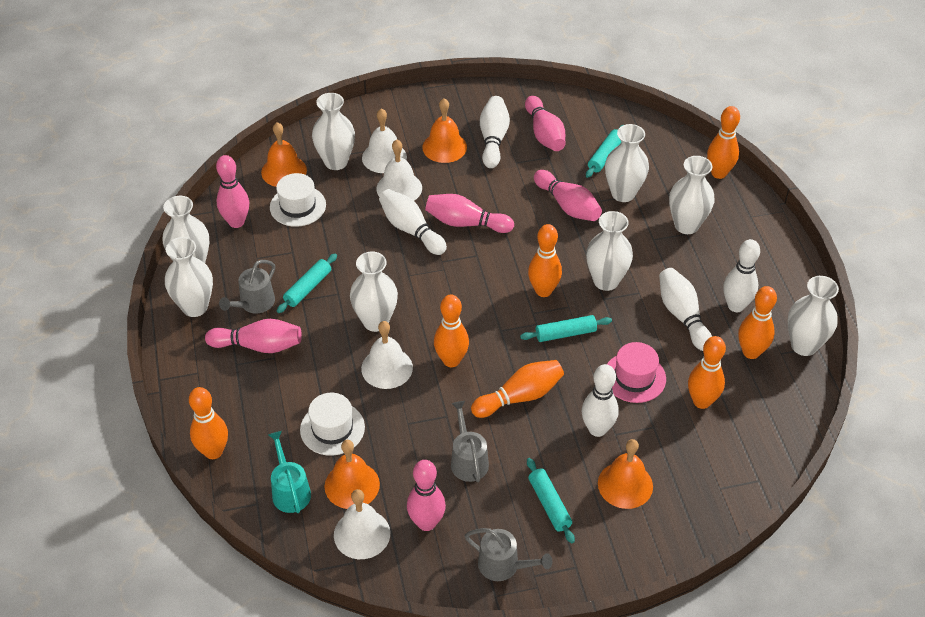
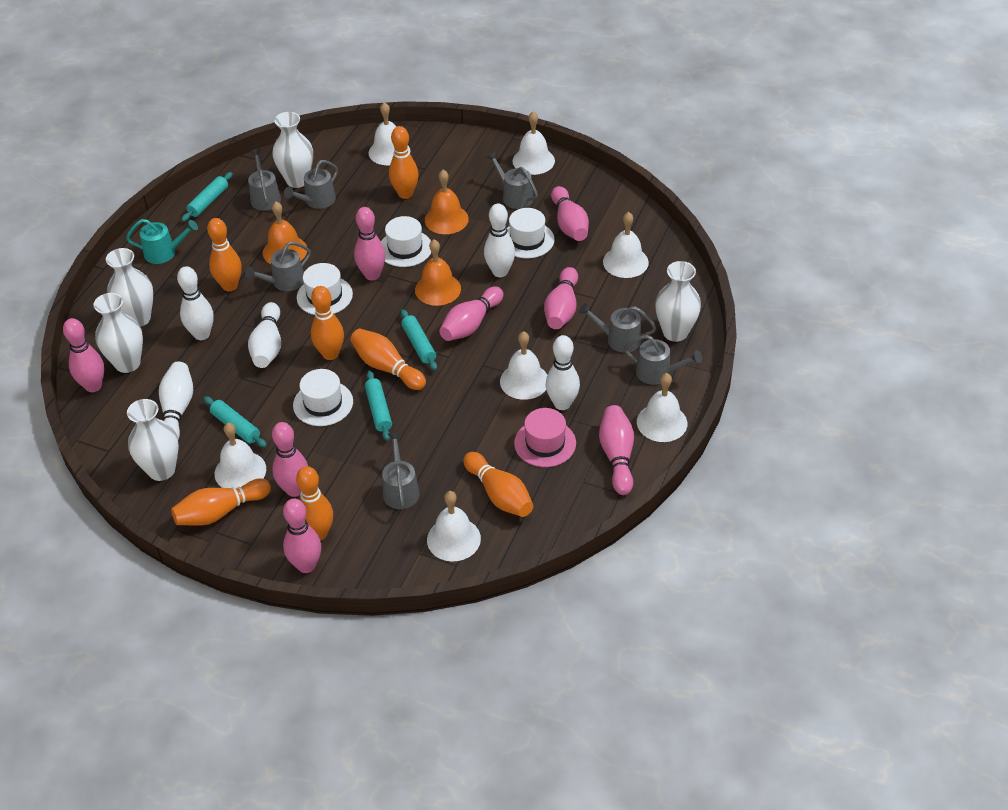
grey watering can: [219,260,275,313] [451,401,489,482] [465,528,552,581] = 3 -> [245,242,311,291] [248,149,281,211] [284,160,338,209] [382,432,420,509] [486,151,538,209] [579,303,656,353] [624,335,702,385] = 7
orange bell: [261,122,307,187] [325,440,380,509] [423,98,467,163] [598,439,653,509] = 4 -> [263,202,307,264] [415,239,461,306] [425,170,469,234] = 3
pink bowling pin: [205,319,302,353] [216,155,249,228] [407,460,446,531] [425,194,514,233] [525,96,565,151] [534,170,602,221] = 6 -> [63,318,104,392] [272,422,308,497] [283,498,321,573] [354,207,386,280] [439,287,503,341] [544,267,578,329] [551,186,589,241] [599,405,634,495] = 8
white bell: [334,489,390,559] [361,321,413,389] [362,108,407,173] [376,140,422,200] = 4 -> [215,423,266,488] [368,102,410,165] [427,491,481,562] [500,331,547,400] [512,111,555,175] [603,212,649,278] [637,373,687,442] = 7
white hat: [270,173,326,227] [300,393,365,456] = 2 -> [293,369,353,426] [297,263,353,315] [381,216,431,267] [507,208,555,258] = 4
white vase: [163,196,209,263] [165,237,213,317] [312,93,355,170] [350,252,398,332] [586,211,633,291] [605,124,649,202] [669,156,714,234] [787,276,839,356] = 8 -> [93,293,143,373] [106,248,153,327] [127,399,179,481] [272,112,313,188] [655,261,701,342] = 5

